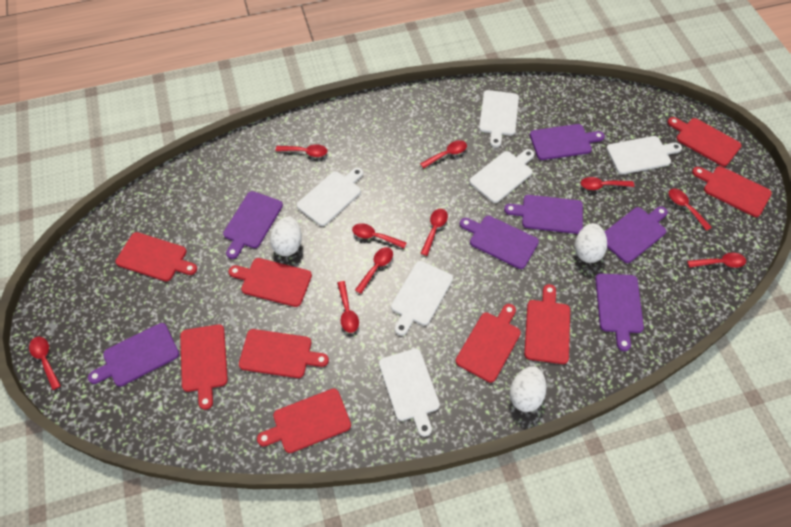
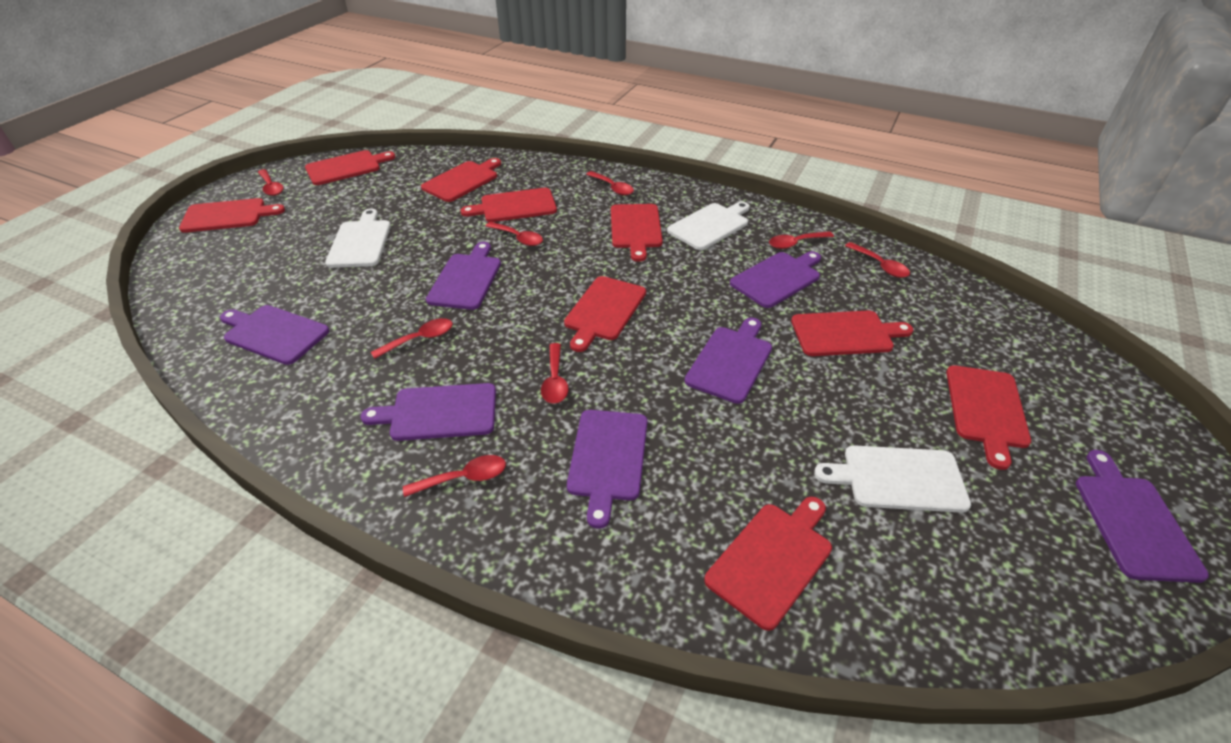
red spoon: [29,337,61,390] [276,144,327,157] [337,281,359,333] [352,223,407,248] [355,247,393,294] [420,140,467,169] [420,209,448,256] [581,177,634,190] [669,189,712,231] [687,253,746,268] = 10 -> [258,169,284,196] [371,318,453,359] [403,455,506,497] [485,222,543,246] [541,343,569,404] [586,171,634,196] [769,231,834,249] [845,242,910,278] = 8
white cutting board: [297,168,363,226] [379,348,440,437] [391,261,453,335] [469,149,534,203] [479,90,519,147] [606,136,682,174] = 6 -> [325,209,391,268] [667,202,750,250] [814,445,971,513] = 3
white egg: [270,217,302,256] [510,366,546,412] [575,223,607,263] = 3 -> none = 0

